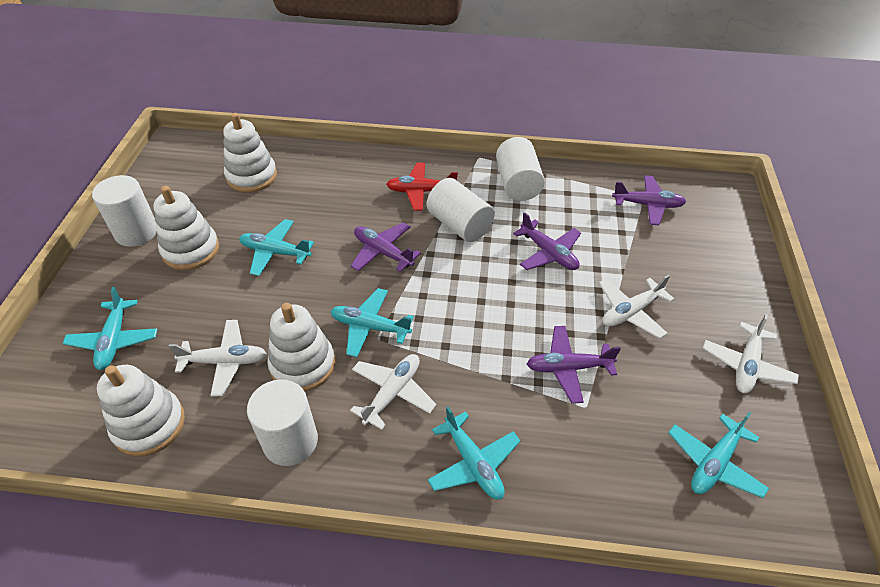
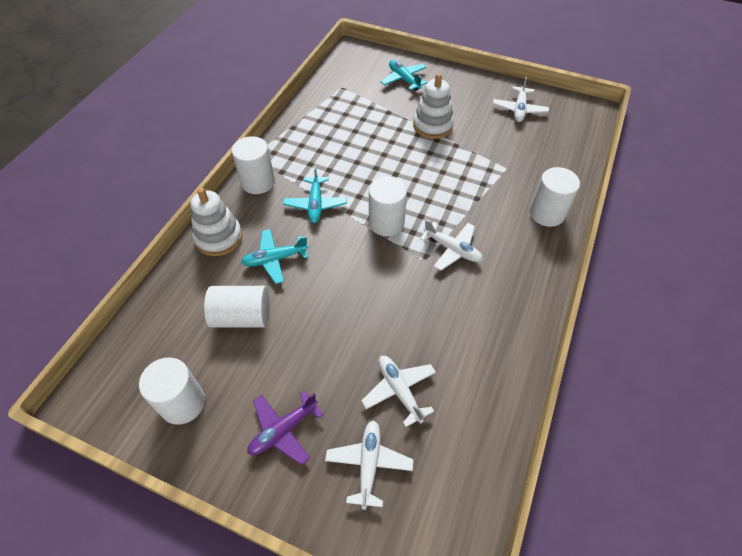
purple plane: [351,222,421,272] [513,212,581,270] [527,326,621,403] [612,175,686,225] = 4 -> [247,390,324,465] = 1
red plane: [386,163,458,211] = 1 -> none = 0
turquoise plane: [63,287,158,370] [239,219,314,276] [331,288,414,357] [428,406,520,500] [668,412,769,498] = 5 -> [241,229,308,284] [283,166,347,223] [381,60,427,91] = 3
white cylinder: [92,175,157,247] [247,379,318,466] [427,178,495,242] [496,137,545,201] = 4 -> [139,357,205,425] [204,286,270,328] [232,136,275,194] [369,176,407,236] [530,167,580,227] = 5
white stacking toy: [97,365,185,457] [153,186,219,270] [223,113,277,193] [267,303,335,391] = 4 -> [191,188,242,256] [413,73,454,139] = 2

